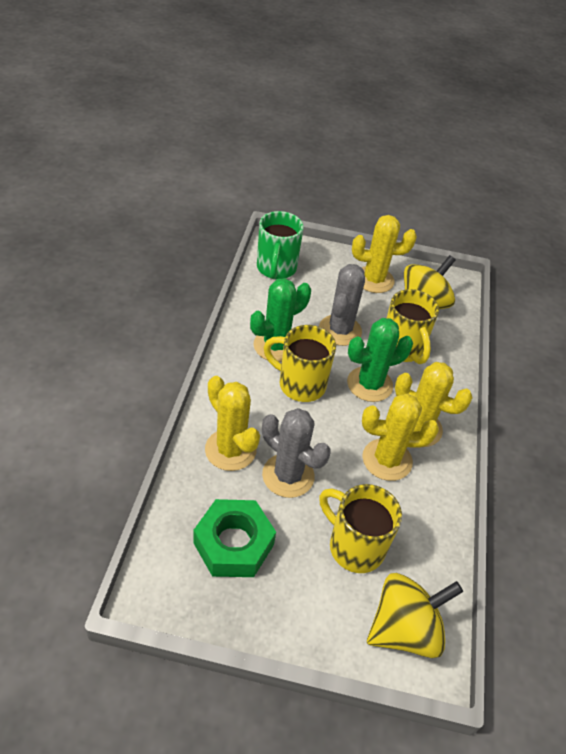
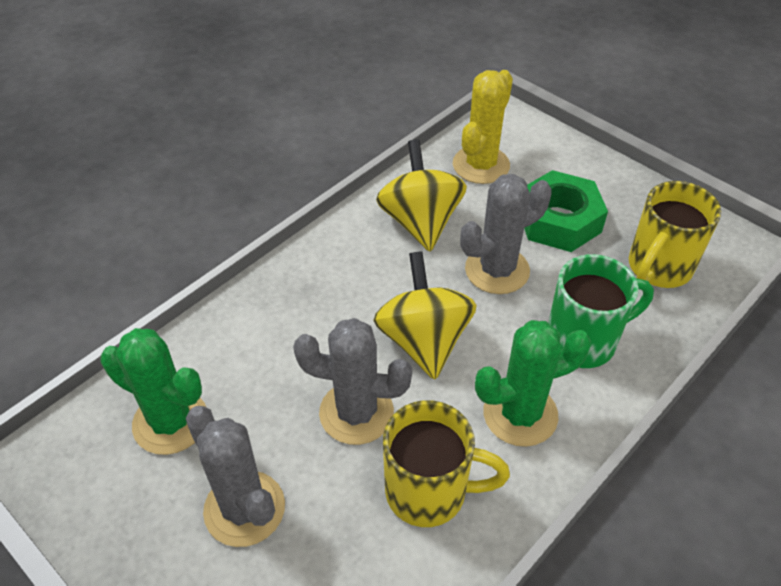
grey cactus: [262,408,331,498] [319,264,365,346] = 2 -> [186,406,285,547] [293,318,412,445] [460,174,552,294] = 3
yellow cactus: [205,376,260,471] [352,215,417,293] [362,394,439,481] [395,362,473,447] = 4 -> [453,70,513,184] = 1
yellow mug: [264,325,336,402] [319,484,402,573] [387,289,439,364] = 3 -> [383,400,510,527] [629,181,721,288] = 2

